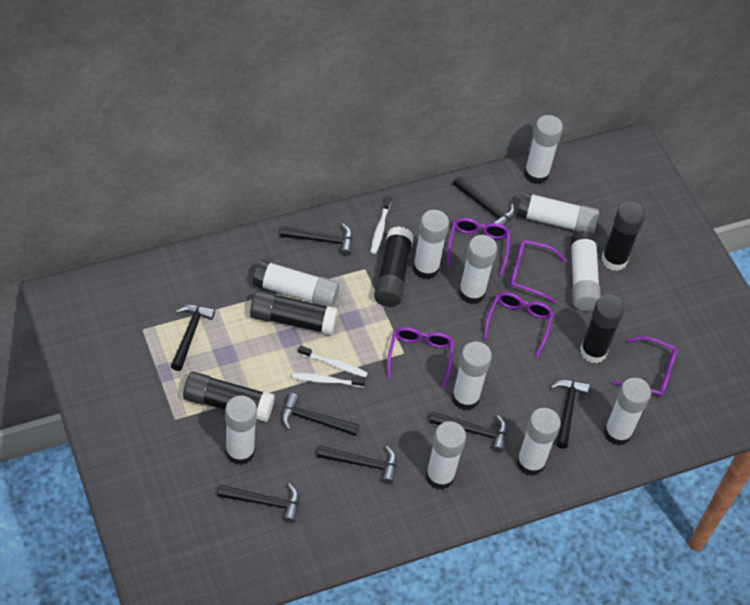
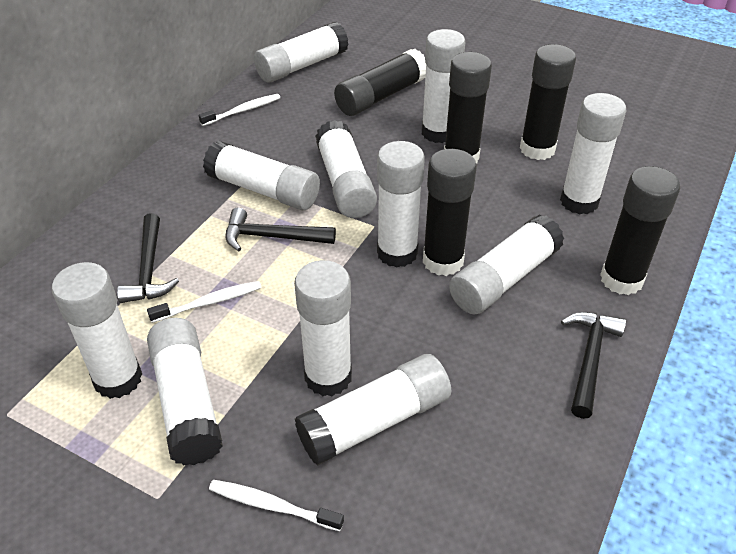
black hammer: [171,305,215,371] [218,483,299,523] [280,223,353,256] [282,393,360,436] [317,446,397,484] [430,412,507,453] [453,177,515,226] [550,380,590,449] = 8 -> [117,213,179,303] [226,208,336,252] [561,312,626,419] = 3
purple glasses: [387,327,454,388] [447,218,510,276] [483,292,554,357] [510,240,566,303] [613,336,678,397] = 5 -> none = 0

